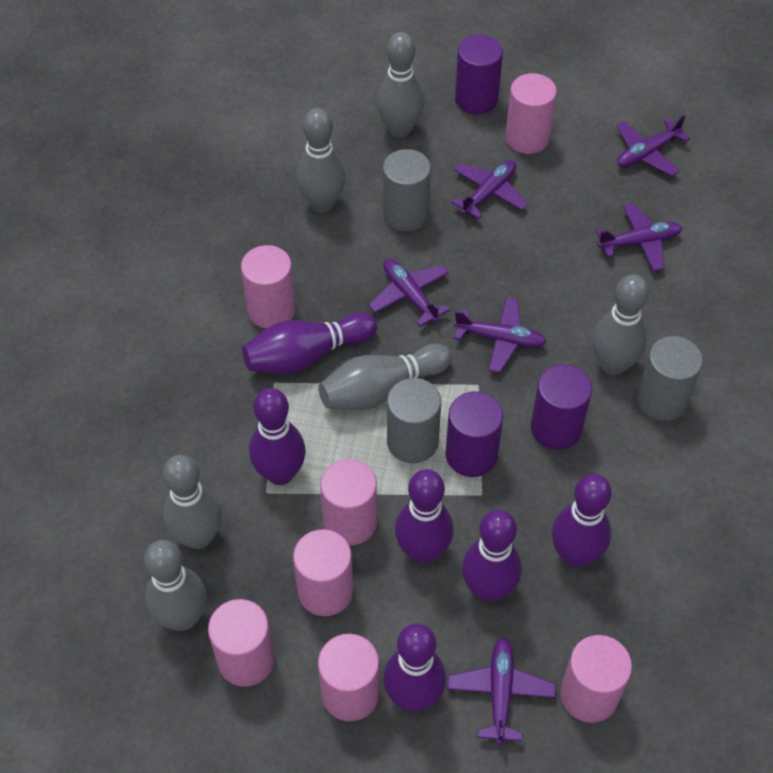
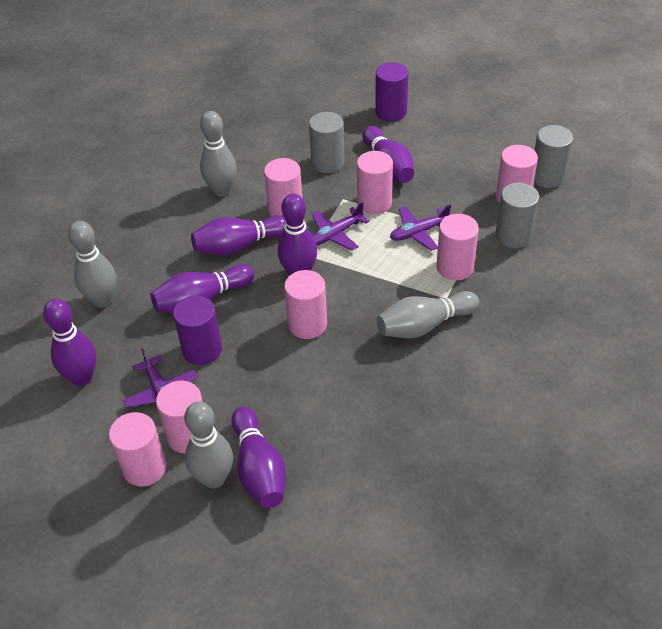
grey bowling pin: [144,540,207,631] [163,455,222,549] [297,108,346,213] [319,344,452,410] [377,32,424,138] [592,274,649,375] = 6 -> [68,221,116,308] [184,401,233,488] [200,111,237,196] [376,291,479,339] = 4
purple cylinder: [446,391,503,477] [455,35,503,114] [531,364,592,450] = 3 -> [173,295,222,365] [375,62,408,122] = 2
purple plane: [369,259,450,326] [447,637,556,745] [451,160,528,219] [454,297,546,373] [596,203,682,271] [616,114,690,176] = 6 -> [123,348,198,408] [311,202,369,251] [390,204,451,251] = 3

